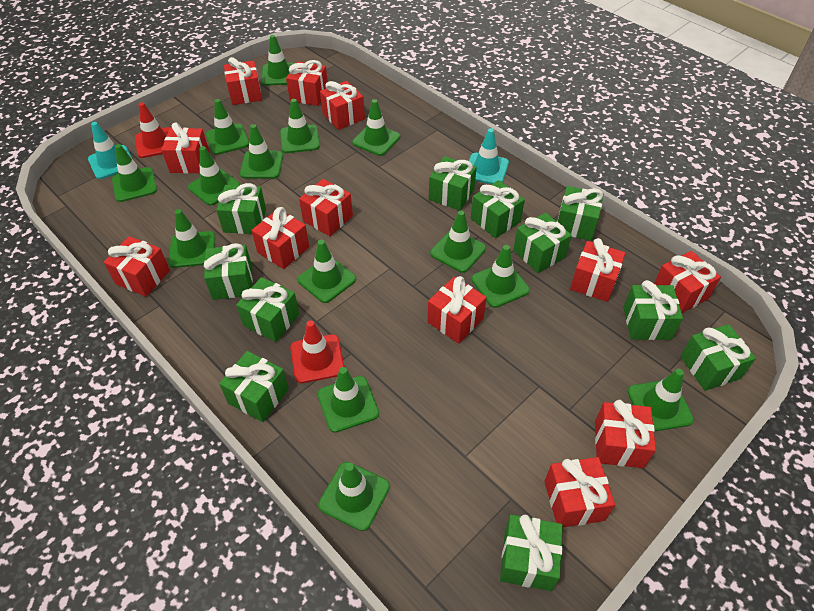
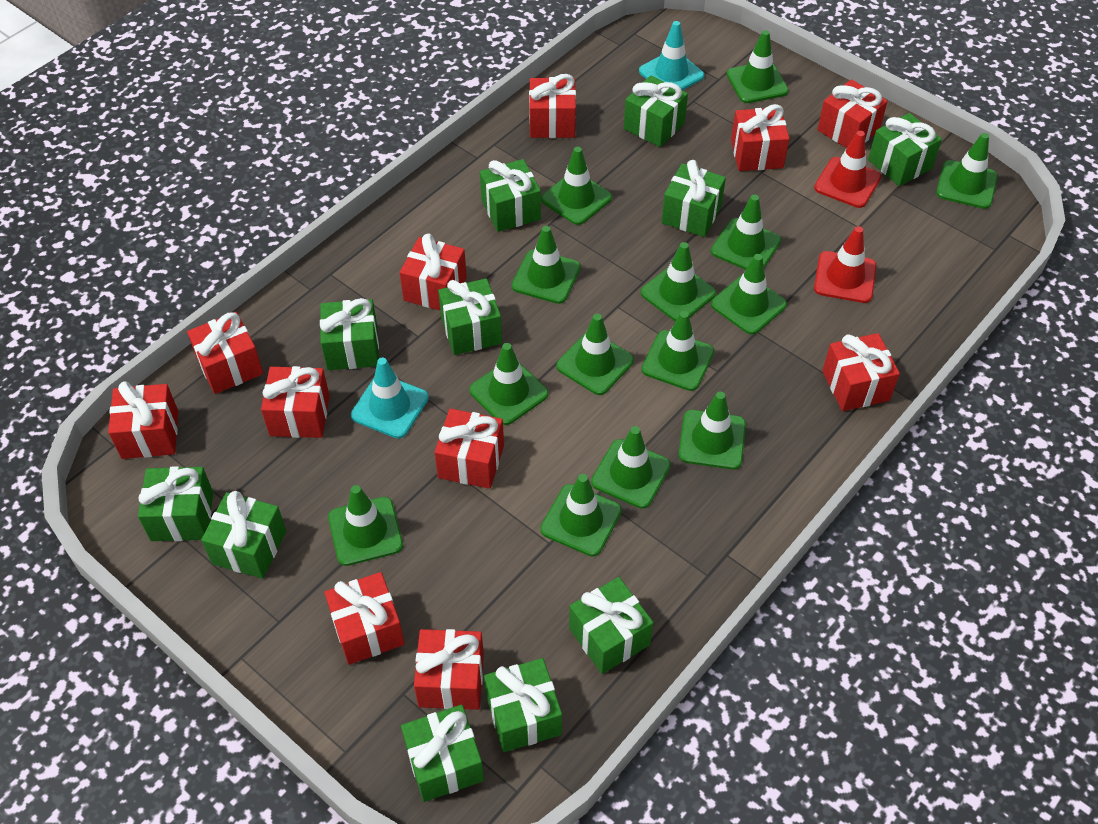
red gift: [104,236,170,297] [161,122,209,173] [224,57,262,105] [251,207,309,269] [286,60,328,106] [299,179,353,236] [320,81,365,130] [428,276,487,344] [544,457,615,527] [570,238,626,302] [595,400,656,468] [654,251,721,313] = 12 -> [108,381,178,459] [187,312,263,394] [261,366,330,438] [325,572,405,665] [400,233,467,310] [414,629,484,710] [435,409,504,489] [529,74,576,138] [731,104,790,171] [817,79,888,148] [822,333,900,411] = 11

